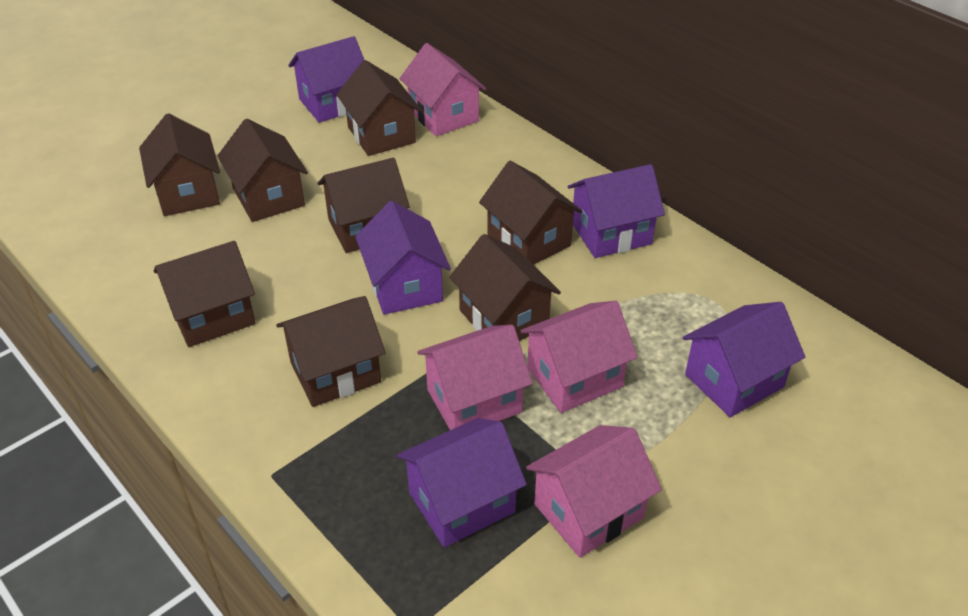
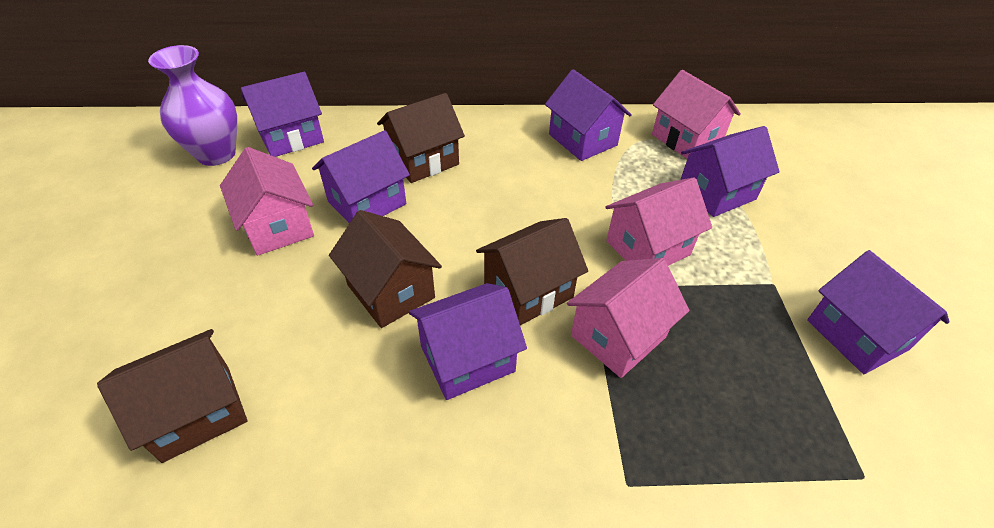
brown house: [139,113,220,216] [154,241,255,347] [217,119,308,222] [276,296,386,407] [318,158,410,253] [337,60,422,156] [449,234,561,341] [479,161,583,265] = 8 -> [97,329,247,463] [329,210,442,328] [377,93,465,183] [476,218,588,325] = 4
purple house: [288,36,365,123] [355,201,451,315] [397,418,527,548] [568,164,665,258] [683,302,805,417] = 5 -> [241,72,324,157] [312,130,410,224] [409,283,527,400] [545,69,632,161] [680,126,780,217] [807,250,950,374] = 6
purple vase: none = 0 -> [148,45,237,166] = 1

